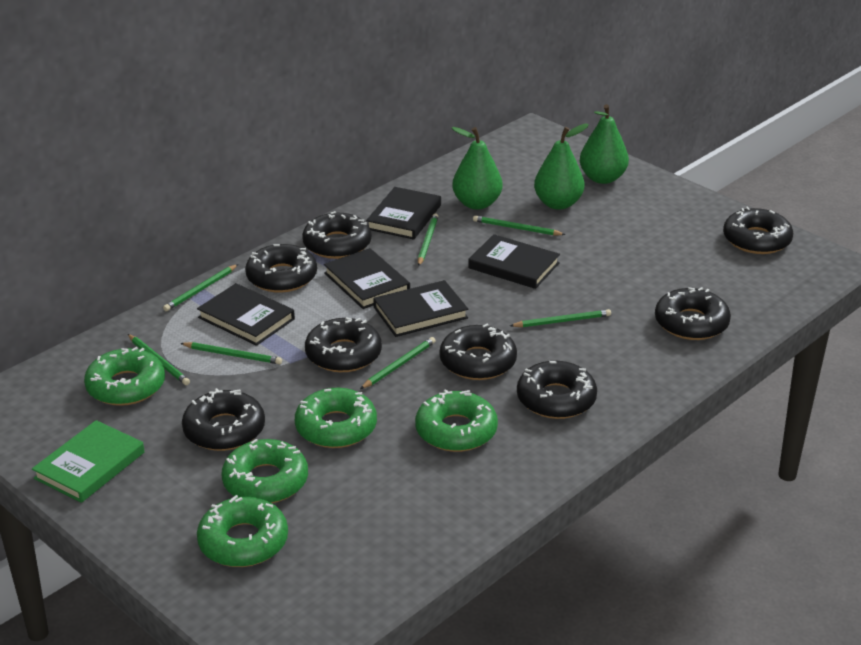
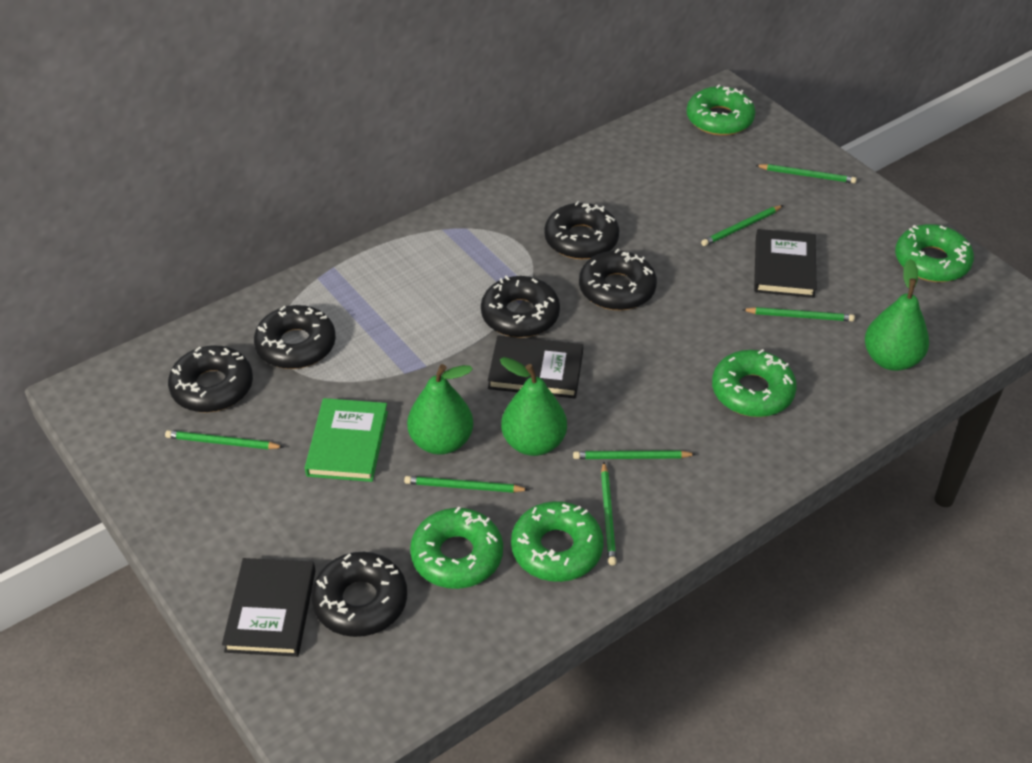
black book: [197,283,295,346] [324,248,410,309] [366,187,441,240] [373,280,468,337] [468,234,560,289] = 5 -> [222,558,316,657] [488,336,583,398] [754,229,816,298] = 3
black donut: [182,388,265,451] [245,244,317,293] [302,211,371,259] [305,317,382,372] [440,324,517,380] [517,361,597,419] [655,287,731,340] [723,207,793,254] = 8 -> [168,346,253,412] [254,305,336,369] [311,552,407,637] [481,275,560,338] [544,201,619,259] [579,249,657,310] = 6

